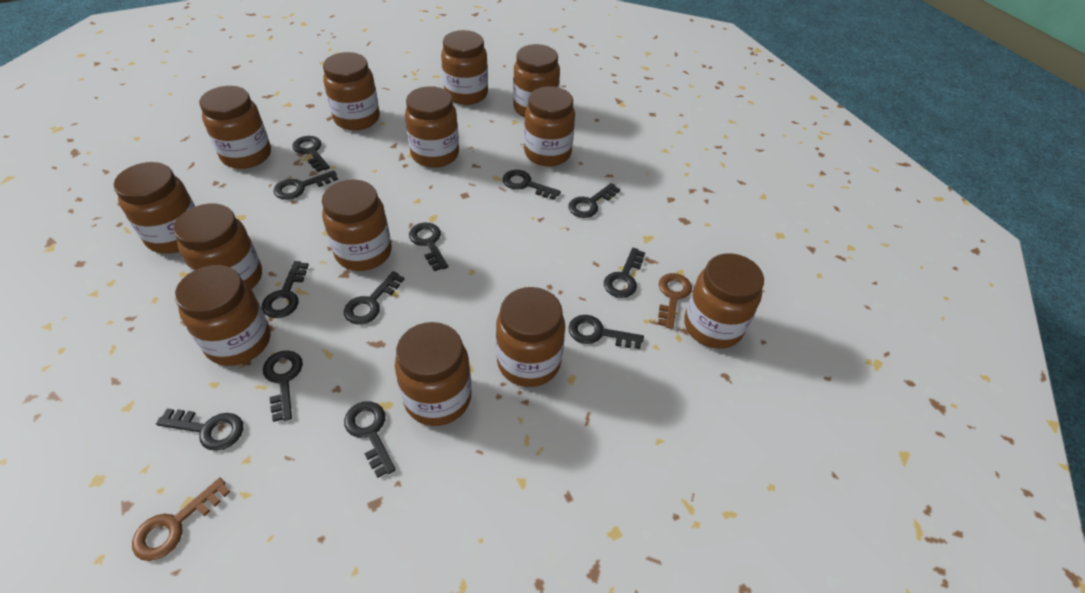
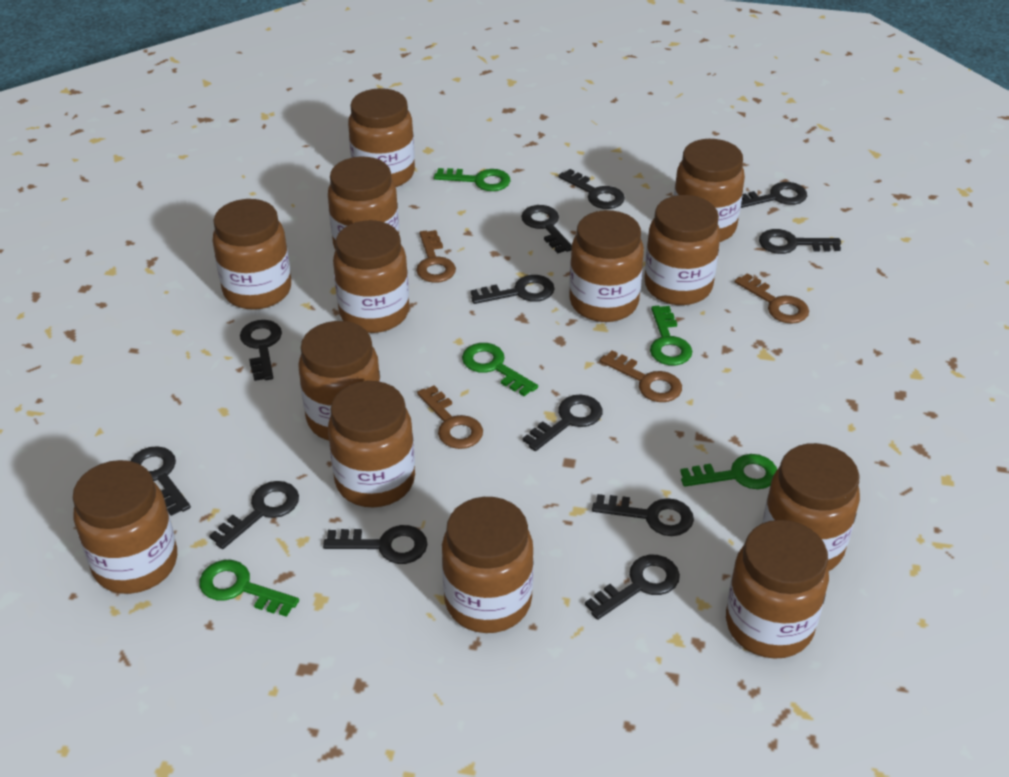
brown key: [132,478,230,561] [658,273,692,329] = 2 -> [416,230,456,283] [417,386,483,449] [600,350,682,402] [735,273,809,324] = 4
green key: none = 0 -> [199,560,299,617] [434,168,510,191] [462,343,538,396] [650,306,692,365] [680,454,777,489] = 5

